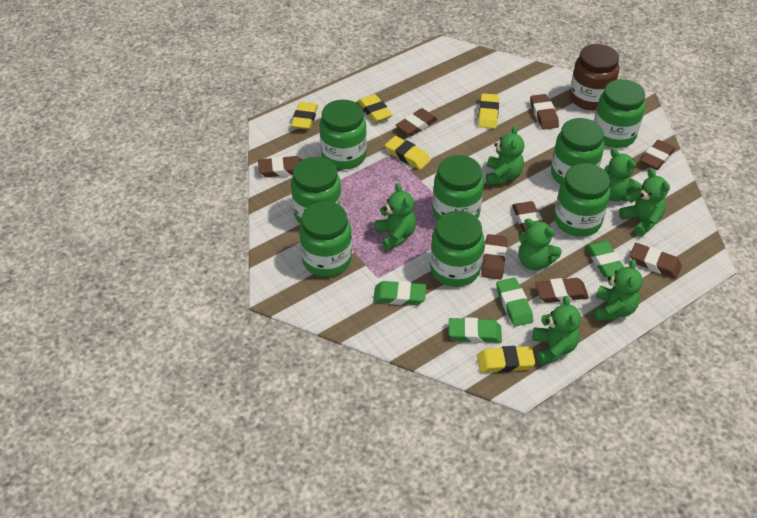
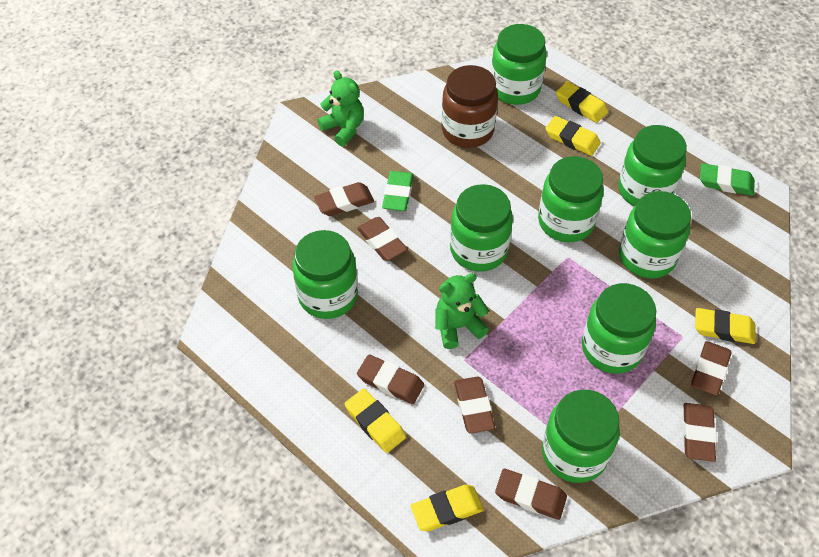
brown eraser: [258,156,302,177] [396,108,437,136] [481,234,507,280] [512,201,542,232] [530,94,559,130] [535,278,589,303] [630,243,682,278] [640,140,675,170] = 8 -> [314,182,374,216] [357,217,407,261] [357,354,424,404] [454,376,495,434] [495,469,567,520] [683,403,717,462] [691,341,732,396] = 7
green eraser: [373,281,426,305] [449,317,502,343] [496,278,533,327] [586,241,624,277] = 4 -> [382,171,414,211] [700,163,755,196] = 2
green teddy bear: [375,183,416,251] [486,126,524,185] [518,218,562,270] [532,296,581,365] [594,259,643,320] [604,149,642,201] [619,169,670,236] = 7 -> [317,70,364,146] [435,273,489,349] = 2

